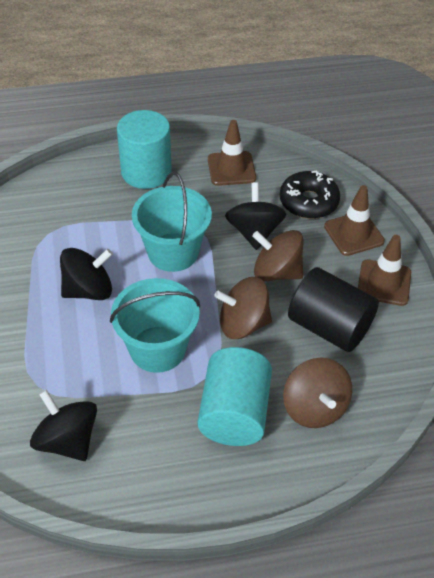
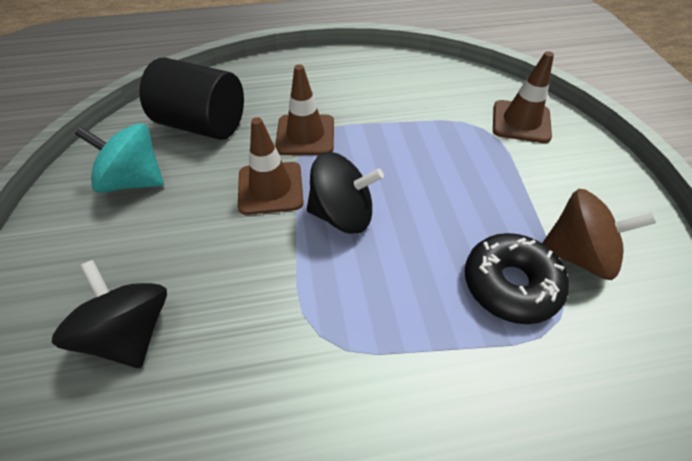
black spinning top: [30,390,97,461] [60,248,113,300] [225,182,286,250] = 3 -> [52,260,167,368] [307,152,384,234] = 2
brown spinning top: [214,277,272,339] [252,230,304,281] [283,357,352,428] = 3 -> [542,189,656,280] = 1
turquoise bucket: [110,278,200,373] [132,172,212,272] = 2 -> none = 0
turquoise cylinder: [117,110,172,189] [198,347,272,446] = 2 -> none = 0
turquoise spinning top: none = 0 -> [75,123,164,193] = 1

